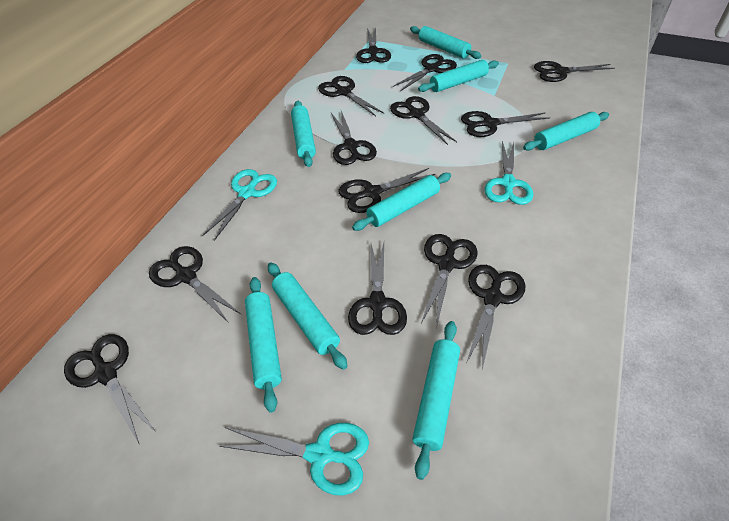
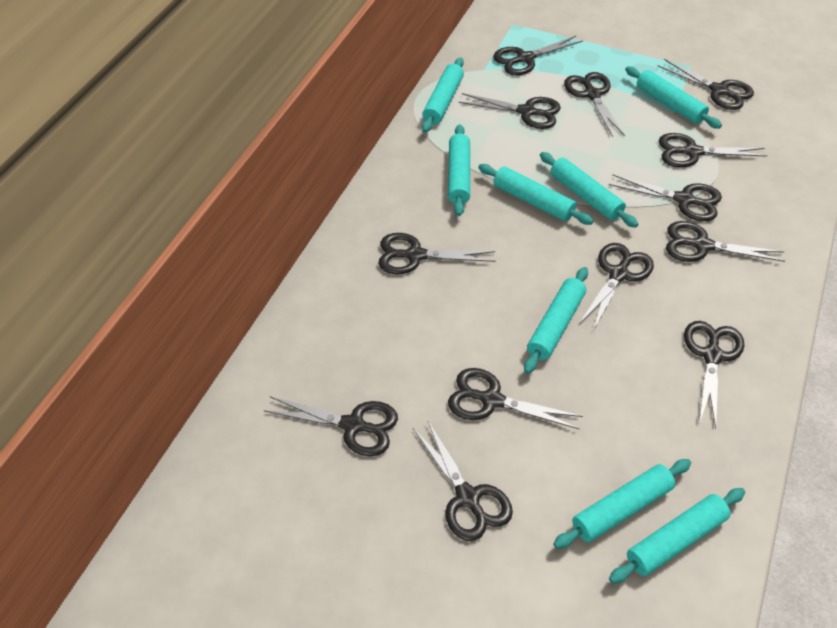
turquoise scissors: [202,169,277,241] [219,423,369,495] [484,141,533,205] = 3 -> none = 0

